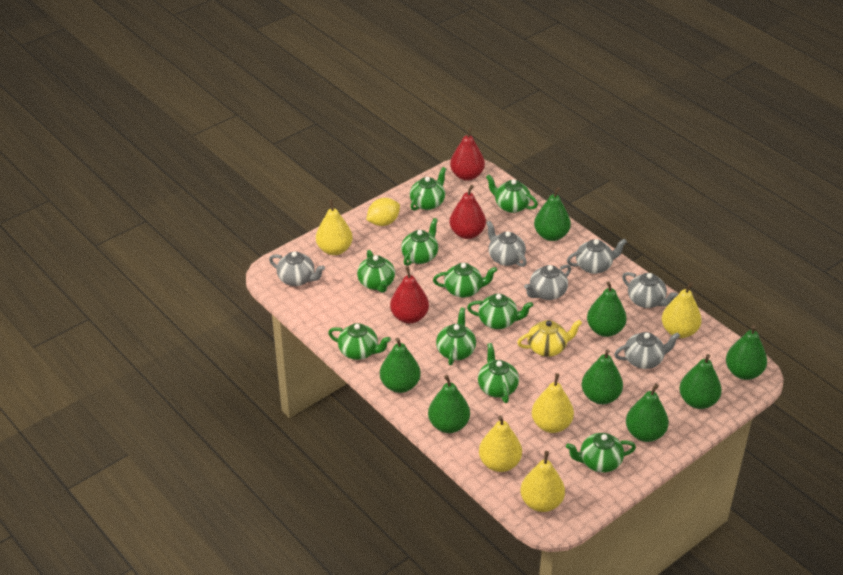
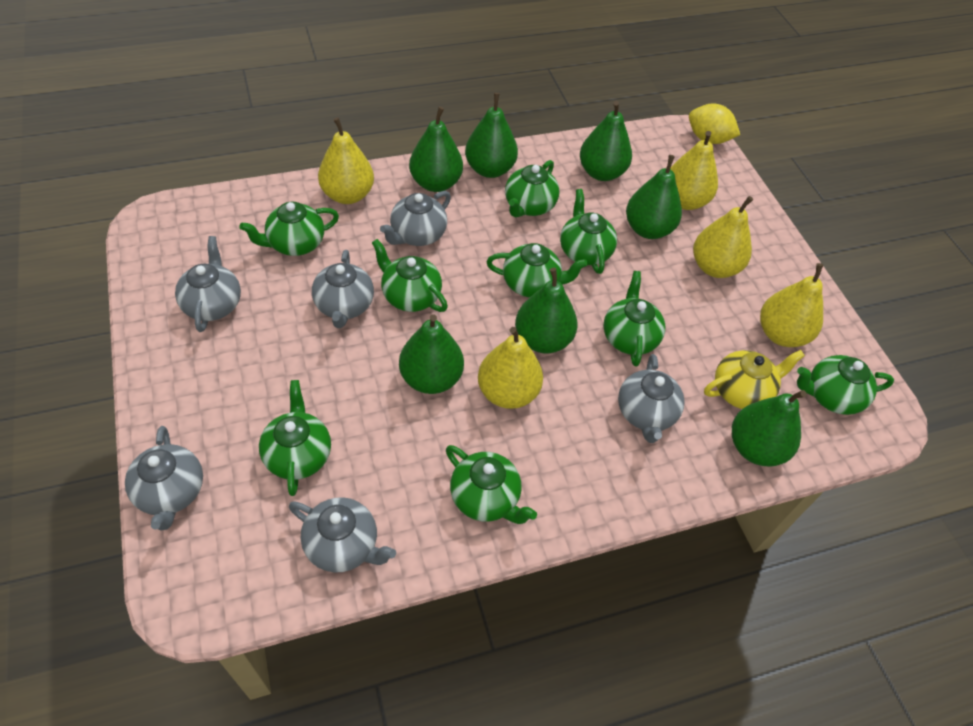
green pear: [380,338,421,393] [428,375,470,433] [534,187,571,241] [581,349,623,405] [587,282,627,337] [626,384,669,442] [679,354,722,409] [726,325,767,380] = 8 -> [399,314,464,394] [409,107,463,192] [465,93,518,178] [515,268,578,353] [580,101,632,181] [626,155,682,239] [732,390,807,467] = 7
green teapot: [328,323,391,360] [357,250,395,293] [401,218,438,266] [410,167,446,211] [433,263,497,298] [436,308,476,365] [467,294,533,329] [478,343,519,403] [486,174,538,213] [566,433,636,473] = 10 -> [239,202,339,256] [259,380,331,496] [372,239,448,312] [446,445,537,524] [487,243,588,297] [505,160,560,217] [560,189,617,274] [603,271,665,367] [797,355,894,415] = 9
red pear: [390,266,429,324] [449,185,486,239] [450,127,485,181] = 3 -> none = 0

